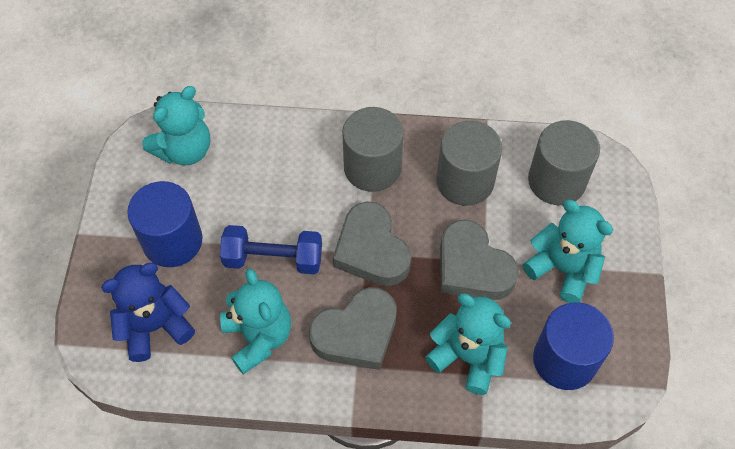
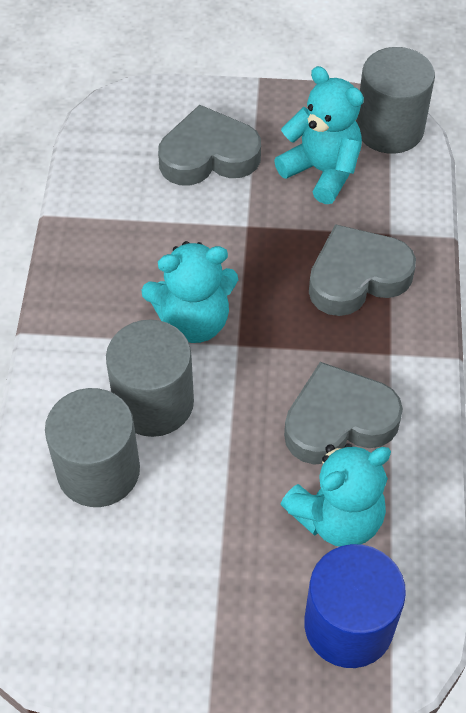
blue cylinder: [127,181,203,267] [533,302,614,390] = 2 -> [304,544,406,668] = 1
blue dumbbell: [220,225,322,274] = 1 -> none = 0
blue teddy bear: [101,263,195,362] = 1 -> none = 0
turquoise teddy bear: [142,86,210,165] [220,269,291,374] [425,293,511,395] [523,200,613,303] = 4 -> [141,241,238,343] [274,66,364,204] [280,443,391,547] = 3

